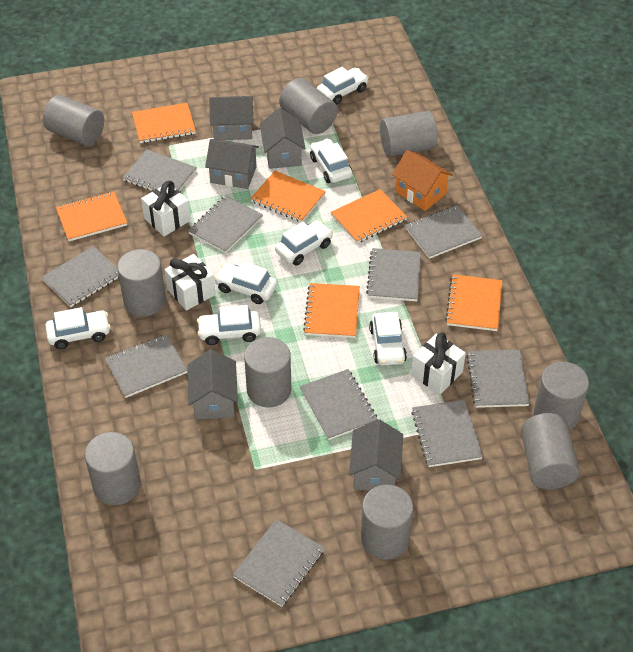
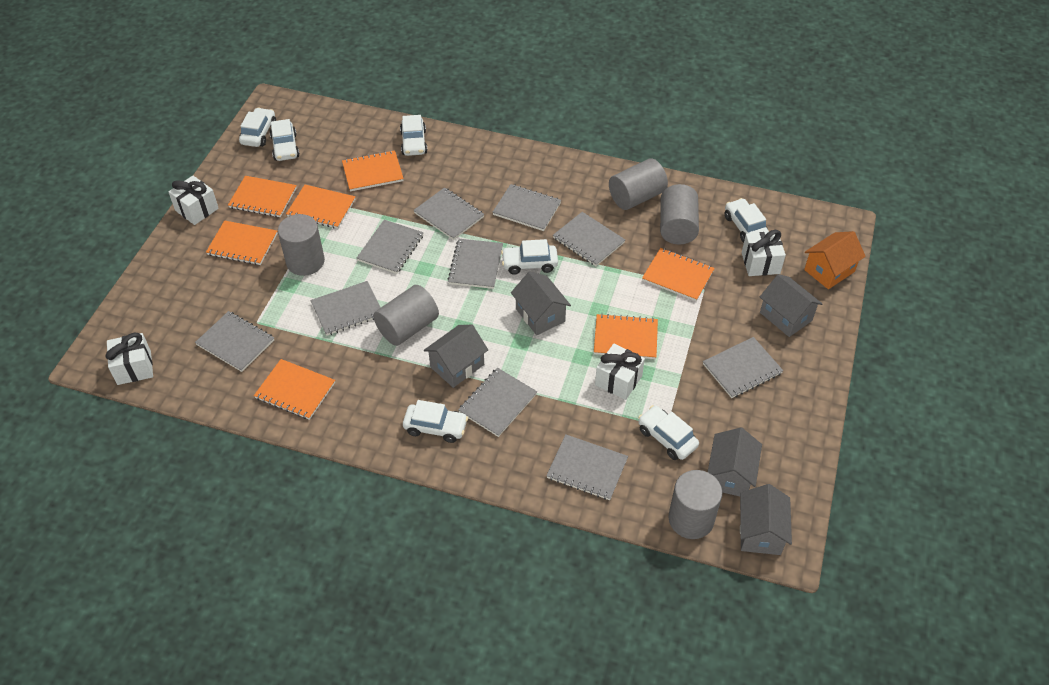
grey cylinder: [43,95,104,146] [85,432,141,505] [117,249,166,316] [244,337,291,407] [279,78,338,134] [361,485,413,560] [380,111,438,157] [521,413,579,489] [534,362,589,430] = 9 -> [278,214,325,276] [373,285,439,346] [609,158,668,210] [660,184,699,245] [668,470,722,539] = 5
orange notebook: [56,192,127,241] [132,103,196,143] [250,171,326,222] [303,283,360,338] [331,189,407,243] [445,274,502,331] = 6 -> [206,220,278,265] [228,176,297,217] [254,359,335,420] [286,185,355,229] [342,150,404,191] [594,314,658,359] [642,248,715,301] = 7
white gift: [141,181,191,236] [164,254,216,311] [411,332,466,394] = 3 -> [105,333,153,385] [168,176,219,225] [595,344,645,400] [742,230,786,276] = 4

